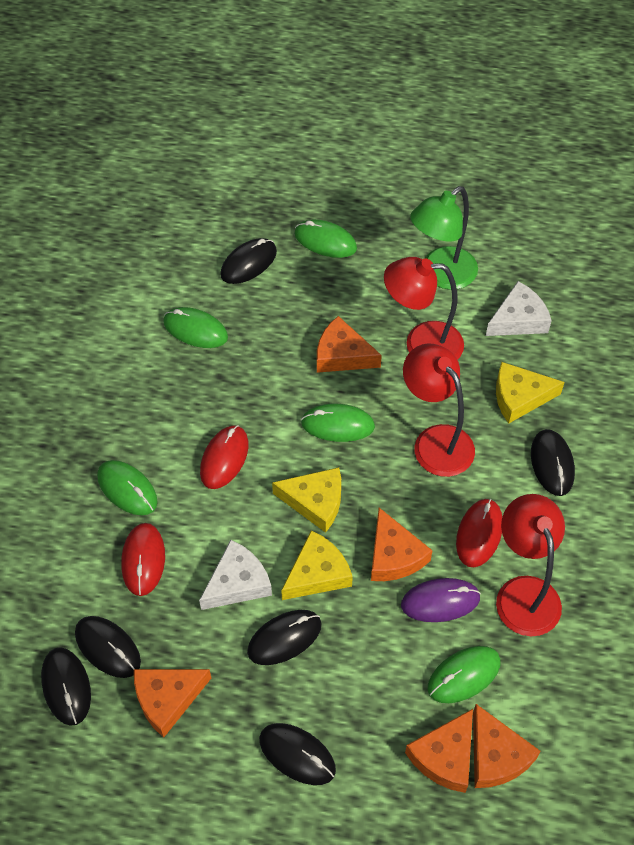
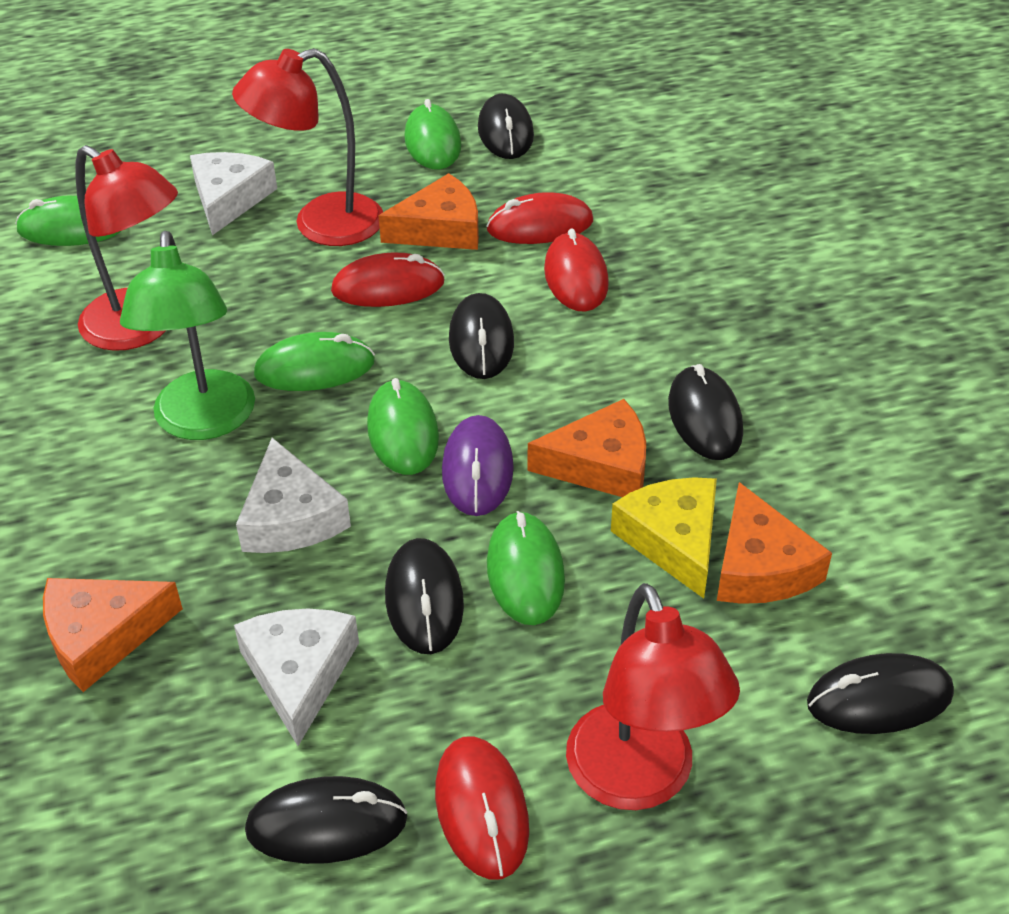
orange cheese: [134,669,211,738] [317,316,382,373] [371,508,433,581] [405,709,473,793] [473,704,541,788] = 5 -> [43,578,183,692] [378,173,479,250] [528,399,646,497] [717,482,832,604] = 4
red mouse: [121,523,165,596] [200,425,248,489] [456,499,502,567] = 3 -> [331,253,445,307] [435,736,529,880] [486,192,593,244] [544,228,609,312] = 4
white cheese: [199,540,272,610] [486,281,552,336] = 2 -> [190,152,277,235] [234,608,359,746] [236,438,351,553] = 3
yellow cheese: [272,467,341,533] [281,531,353,600] [496,362,565,423] = 3 -> [611,477,717,599] = 1

